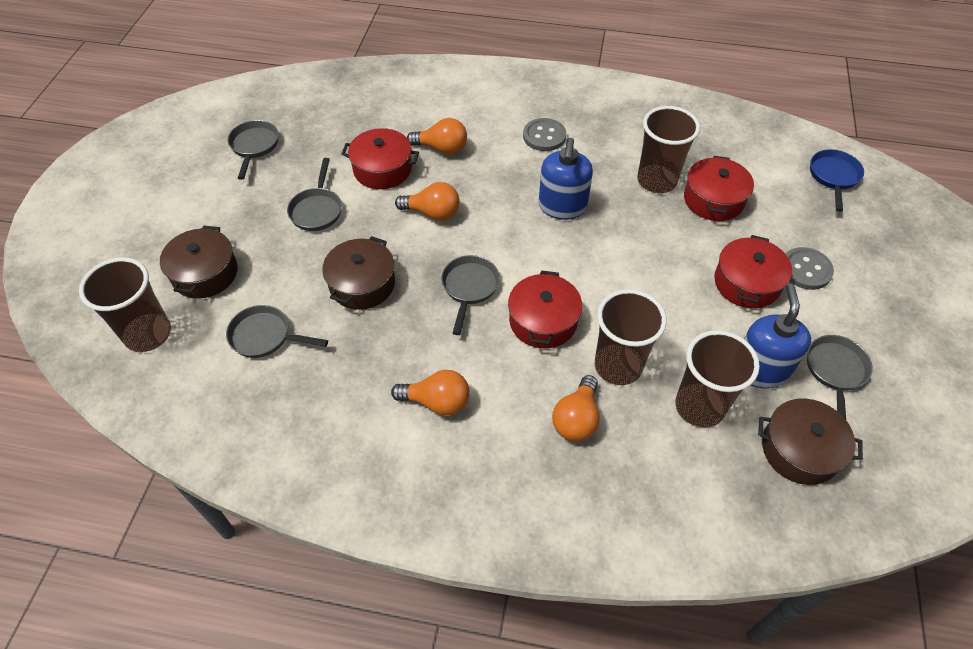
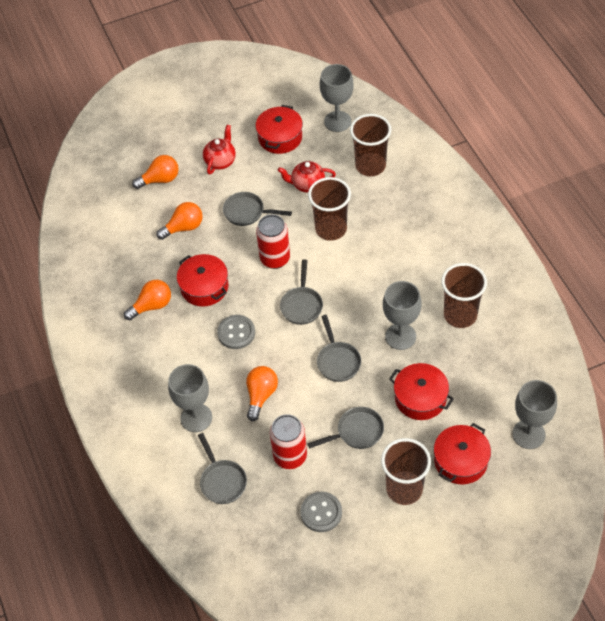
blue pan: [810,149,864,212] = 1 -> none = 0
blue soap dispenser: [539,138,593,220] [744,284,811,388] = 2 -> none = 0
brown pot: [160,226,238,299] [322,236,395,310] [758,398,863,485] = 3 -> none = 0
grey goblet: none = 0 -> [168,364,212,432] [320,64,354,132] [383,281,421,350] [512,380,557,449] = 4
red can: none = 0 -> [256,214,290,269] [270,414,307,469] = 2
red teapot: none = 0 -> [203,125,236,175] [278,161,336,193] = 2

